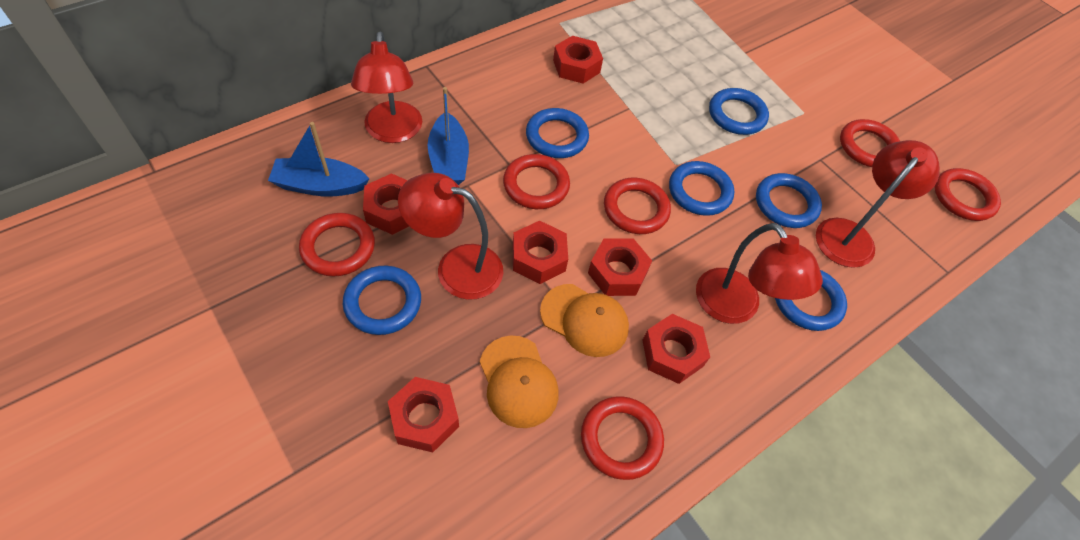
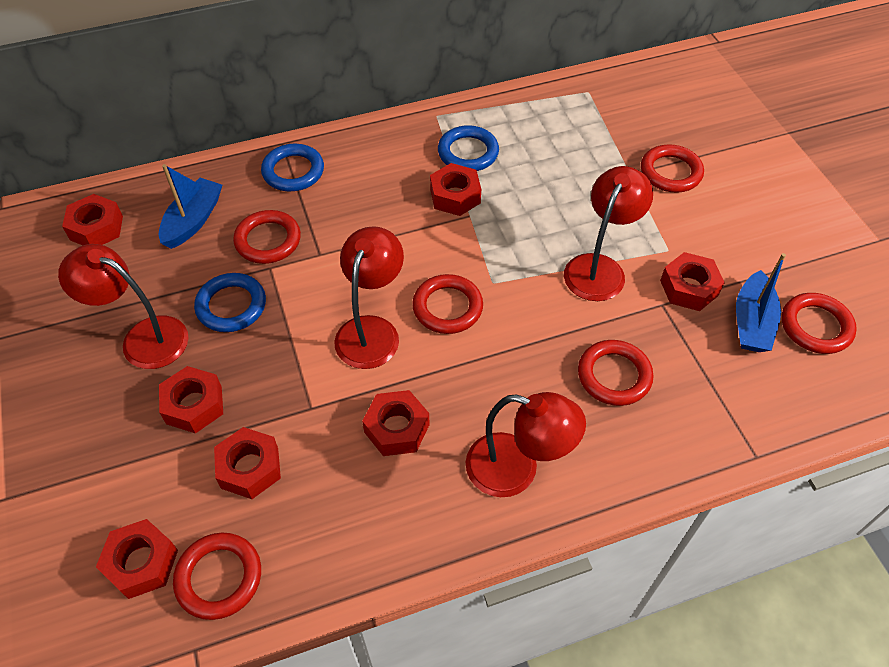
blue ring: [343,266,421,335] [526,108,589,158] [669,161,734,216] [709,88,769,135] [756,173,822,228] [775,270,847,331] = 6 -> [194,273,266,332] [261,144,324,191] [438,125,499,171] = 3
orange cap: [480,336,558,428] [540,284,629,357] = 2 -> none = 0
red nut: [363,173,409,235] [388,377,459,452] [513,221,568,284] [553,36,603,84] [588,239,652,296] [642,314,710,384] = 6 -> [62,194,123,245] [96,519,178,599] [159,366,223,433] [214,427,281,499] [362,390,430,456] [430,163,481,216] [660,252,725,311] = 7

